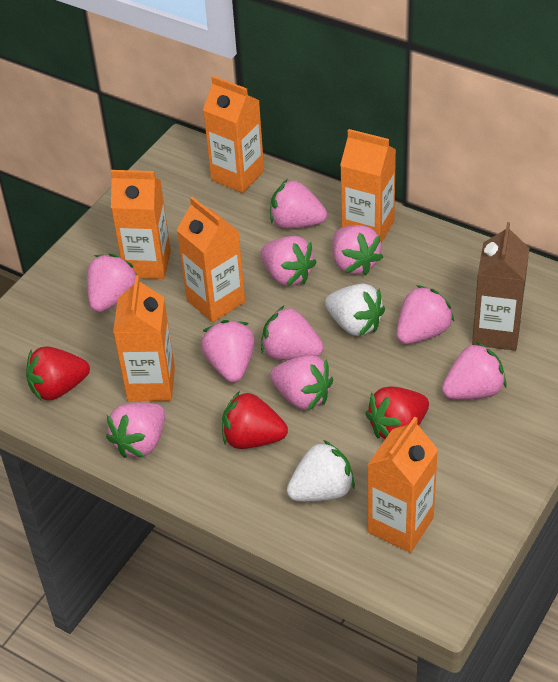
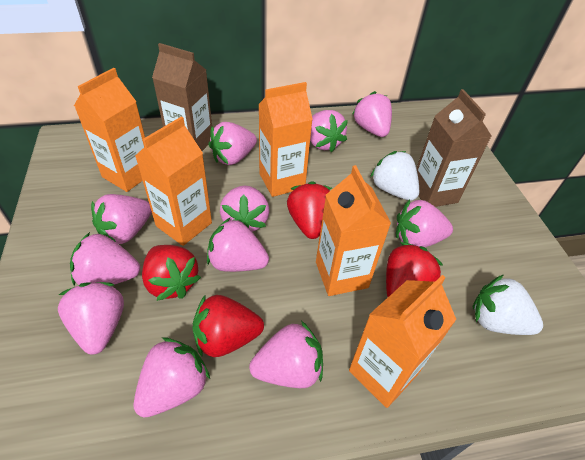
brown carton: [472,222,529,351] = 1 -> [152,43,212,151] [416,89,491,207] = 2
orange carton: [110,170,171,279] [113,275,175,401] [177,197,245,323] [203,76,264,193] [340,129,396,243] [367,416,438,553] = 6 -> [74,68,145,192] [135,117,212,246] [258,82,313,197] [316,165,391,296] [349,275,457,408] = 5
pink strawberry: [87,254,137,312] [106,403,165,458] [201,320,255,383] [261,236,317,286] [261,306,324,360] [270,179,327,229] [270,355,333,411] [332,225,383,276] [397,285,454,344] [442,342,506,399] = 10 -> [58,282,124,354] [70,232,140,286] [91,194,152,244] [134,337,210,418] [207,218,269,272] [208,122,257,165] [220,186,269,232] [249,321,323,388] [310,110,348,152] [352,91,392,137] [396,199,453,247] = 11
red strawberry: [26,346,90,401] [222,391,288,449] [365,386,429,439] = 3 -> [142,245,201,301] [192,294,264,357] [287,181,332,239] [386,242,443,297] = 4

